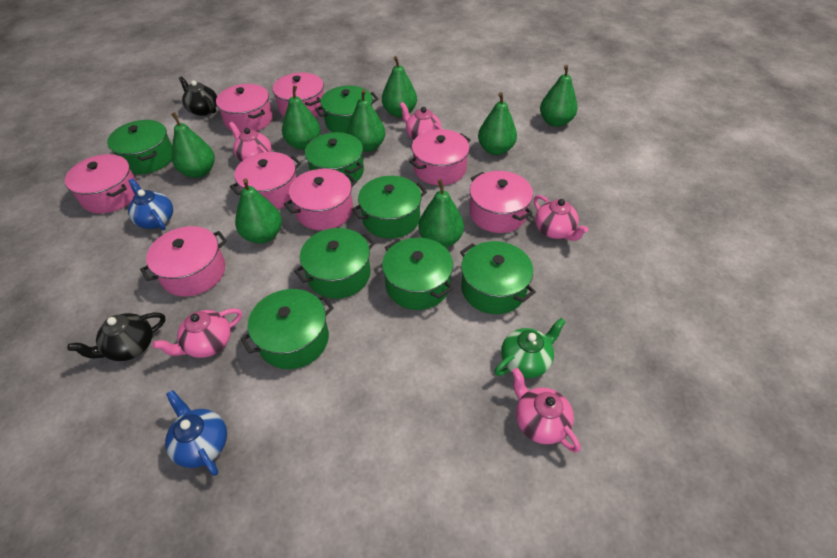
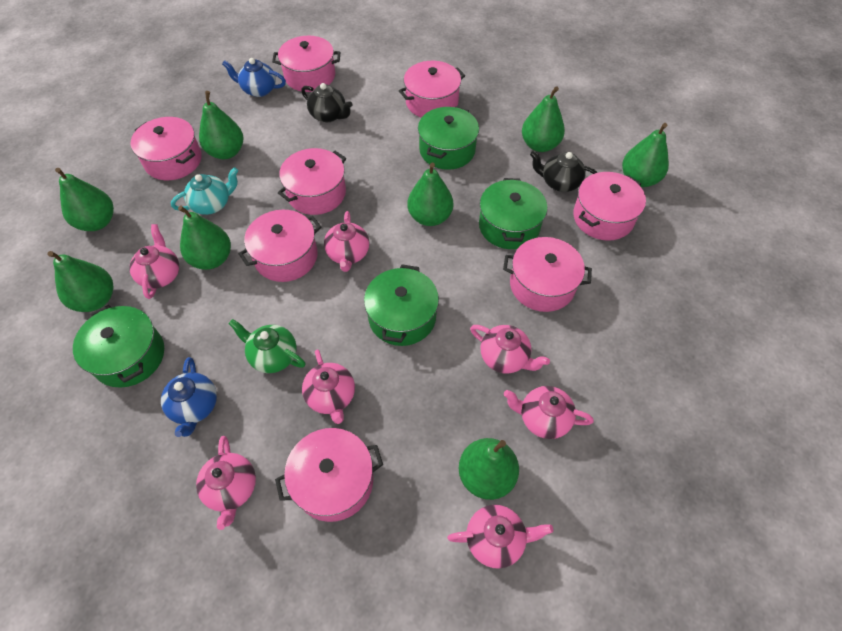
green pot: [107,120,172,174] [241,289,334,369] [294,228,375,299] [305,132,364,184] [315,86,378,133] [352,176,427,238] [382,238,453,310] [460,241,536,314] = 8 -> [73,305,164,387] [364,264,439,346] [418,106,479,170] [479,178,547,249] = 4
pink teapot: [152,308,242,358] [229,122,271,162] [400,102,443,140] [512,368,580,453] [534,195,588,241] = 5 -> [129,224,179,299] [196,436,256,530] [302,350,355,424] [324,211,369,272] [448,505,553,569] [470,325,550,374] [504,386,594,439] = 7
turquoise teapot: none = 0 -> [171,167,239,215] = 1

